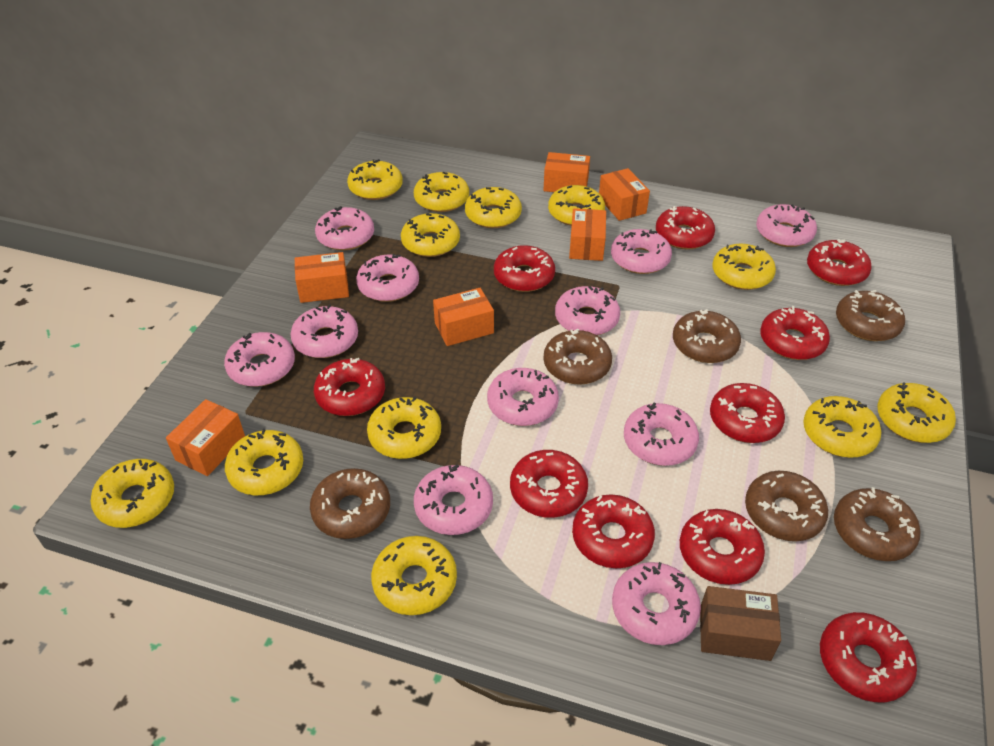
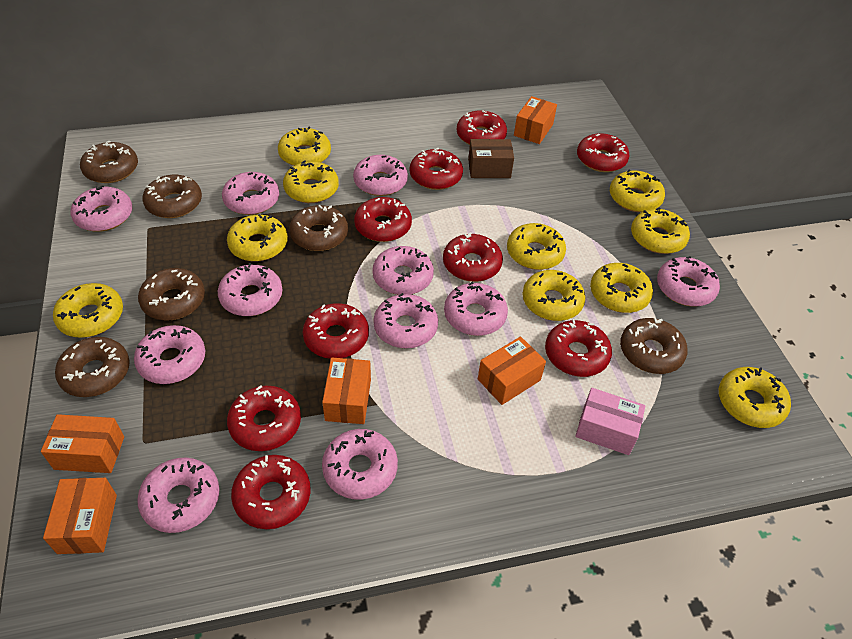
orange box: [166,399,245,476] [295,252,349,303] [433,288,494,346] [543,152,590,192] [569,208,606,261] [599,168,650,221] = 6 -> [41,414,124,473] [43,478,117,554] [322,358,371,424] [478,337,546,405] [514,96,557,144] = 5
pink box: none = 0 -> [575,388,645,455] = 1
red donut: [314,358,385,416] [494,245,555,292] [510,450,588,518] [572,494,655,568] [656,206,715,250] [680,509,765,585] [710,383,785,443] [760,306,830,360] [807,239,872,286] [820,612,917,702] = 10 -> [227,385,301,451] [231,455,311,529] [303,303,369,359] [354,197,412,242] [410,148,463,190] [443,232,503,282] [457,110,507,145] [545,319,612,377] [577,133,629,172] = 9
yellow donut: [91,459,174,528] [225,429,303,495] [347,159,403,200] [367,397,441,459] [371,536,457,615] [401,213,460,257] [414,172,469,212] [465,187,522,228] [548,185,605,226] [712,244,776,290] [803,396,881,458] [877,382,956,443] = 12 -> [53,283,123,338] [227,214,288,261] [278,127,331,166] [283,160,339,203] [507,223,566,270] [522,270,585,321] [590,263,653,313] [610,170,665,212] [631,207,690,254] [719,367,791,428] = 10

